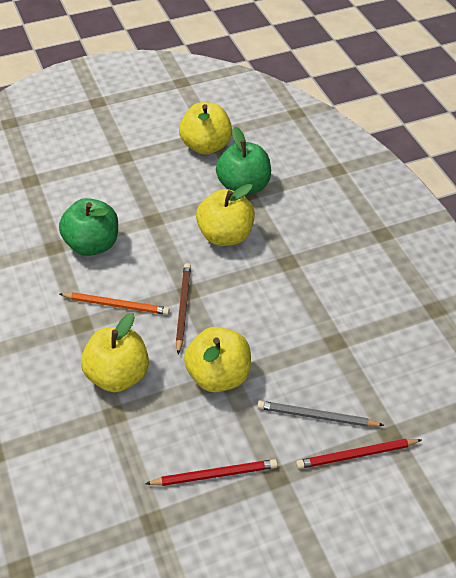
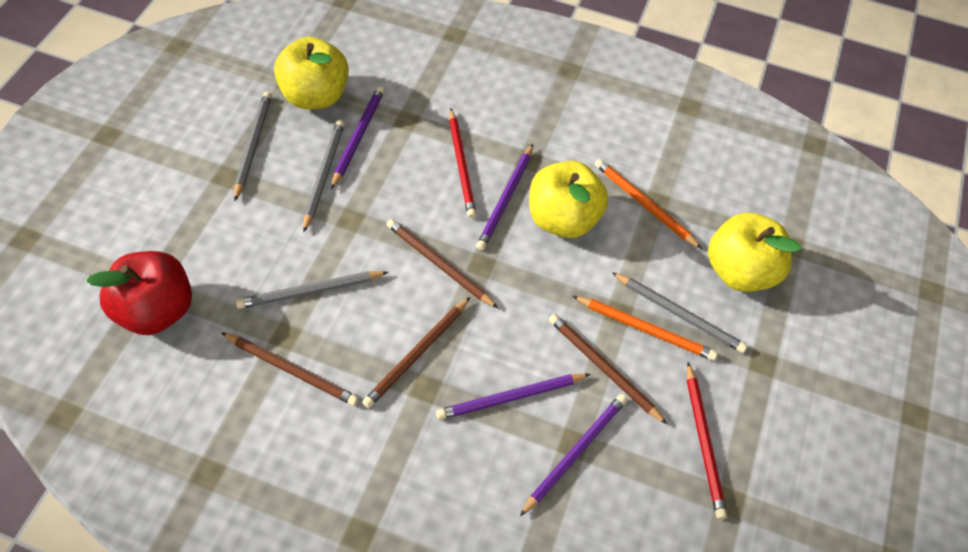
brown pencil: [176,263,191,354] = 1 -> [221,332,359,406] [362,297,470,408] [386,219,498,308] [549,314,667,424] = 4
green apple: [59,198,118,256] [216,127,271,196] = 2 -> none = 0
grey pencil: [257,401,384,427] = 1 -> [234,92,272,201] [236,271,388,309] [303,120,345,232] [611,272,747,353] = 4
orange pencil: [60,292,170,315] = 1 -> [573,296,718,361] [595,159,702,249] = 2
purple pencil: none = 0 -> [331,86,385,189] [436,374,591,420] [476,144,533,251] [520,394,627,516] = 4
red apple: none = 0 -> [86,251,192,335] = 1
yellow apple: [81,313,149,392] [179,102,232,155] [184,327,251,392] [196,184,255,246] = 4 -> [274,37,349,109] [529,161,608,238] [708,213,801,292] = 3

